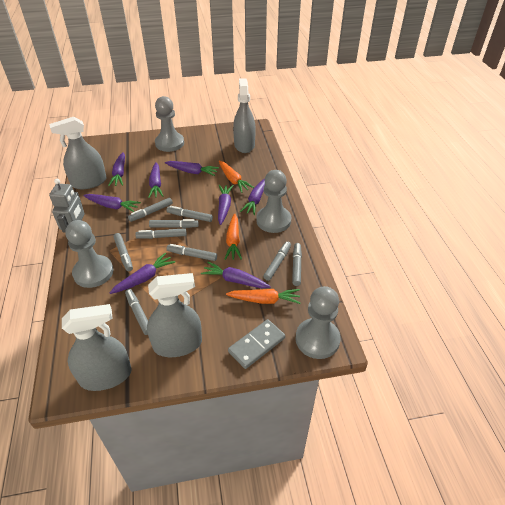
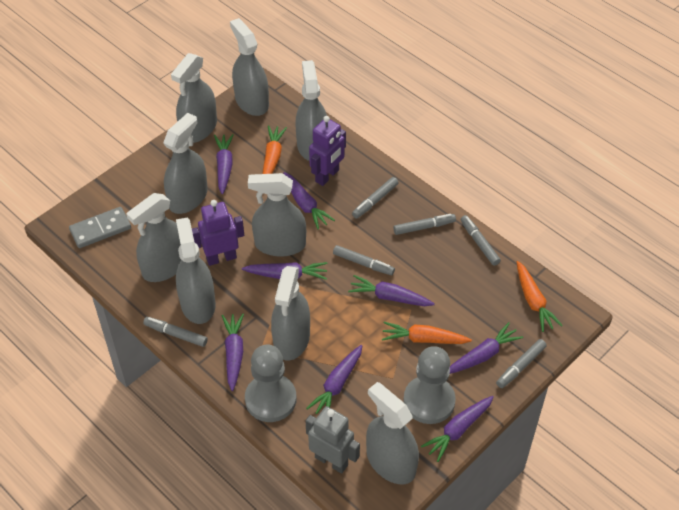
grey marker: [113,233,133,271] [125,289,148,335] [128,198,173,222] [135,228,186,239] [149,219,199,228] [167,206,213,222] [167,244,217,261] [263,241,291,281] [292,243,302,286] = 9 -> [143,317,208,347] [333,245,395,275] [352,177,398,218] [393,214,456,235] [461,215,501,266] [496,339,547,388] = 6
grey pawn: [65,220,113,288] [155,96,184,152] [256,170,291,233] [296,286,341,359] = 4 -> [245,345,297,422] [403,346,456,424] = 2
grey spray bottle: [49,117,107,189] [62,304,132,391] [147,273,202,357] [233,78,255,153] = 4 -> [126,193,181,282] [163,113,208,214] [171,53,217,143] [176,218,216,324] [230,18,269,116] [248,173,306,257] [271,266,310,361] [295,60,327,161] [366,382,419,484] = 9
purple robot: none = 0 -> [192,200,244,266] [309,116,346,186] = 2

